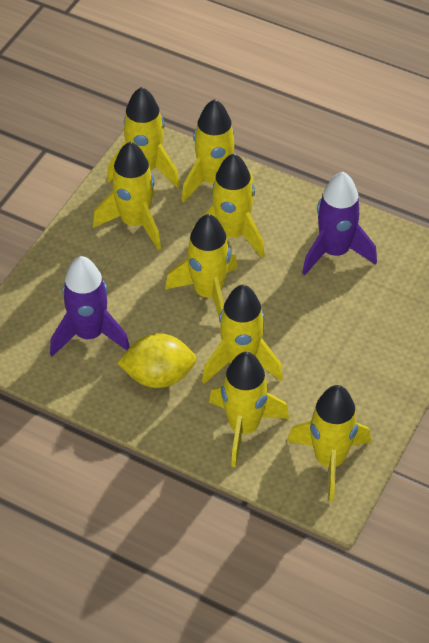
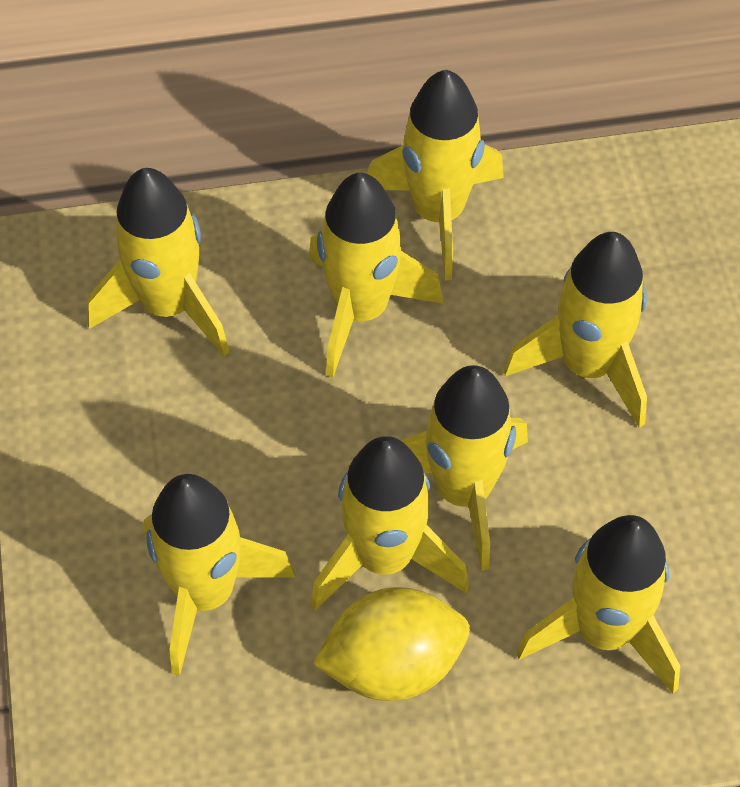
purple rocket: [50,256,130,357] [302,172,377,275] = 2 -> none = 0

